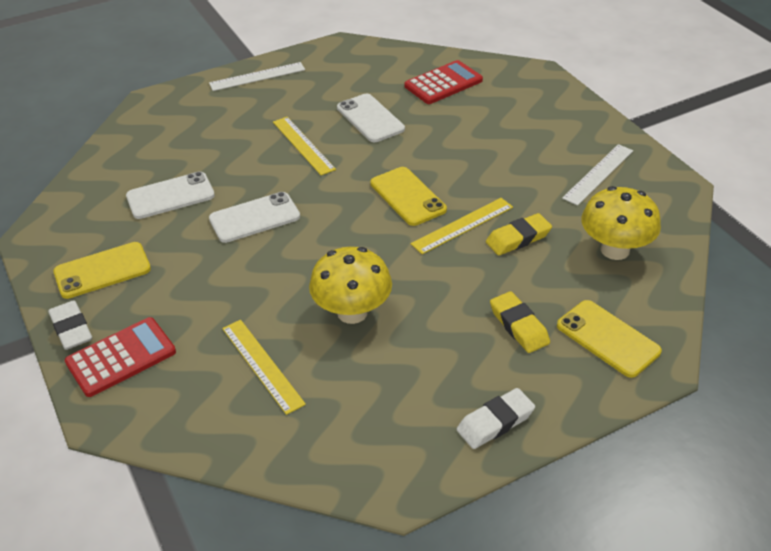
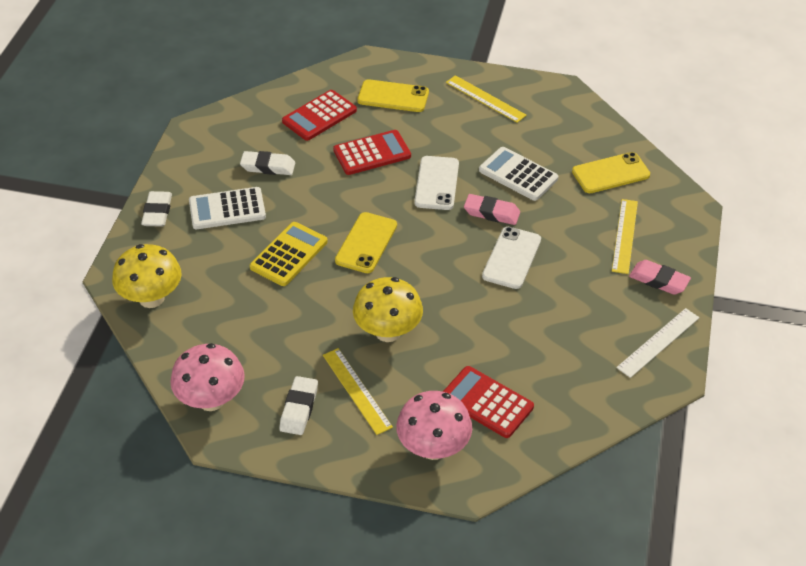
pink eraser: none = 0 -> [464,194,520,225] [629,260,691,295] = 2
pink mushroom: none = 0 -> [170,343,245,411] [396,391,472,460] = 2
red calculator: [65,317,176,397] [404,60,483,104] = 2 -> [282,90,357,141] [333,130,411,175] [443,366,534,438] = 3
white calculator: none = 0 -> [189,187,266,229] [479,147,558,201] = 2
white eraser: [48,300,92,350] [457,388,535,449] = 2 -> [141,191,172,227] [240,151,295,175] [279,376,318,435] = 3
white phone: [126,172,215,219] [209,192,300,243] [337,94,405,142] = 3 -> [414,156,459,210] [482,227,541,289] = 2
white ruler: [209,62,305,91] [562,144,633,206] = 2 -> [616,308,700,378] = 1
yellow calculator: none = 0 -> [250,222,328,286] = 1
yellow eraser: [486,213,552,256] [490,291,550,353] = 2 -> none = 0

